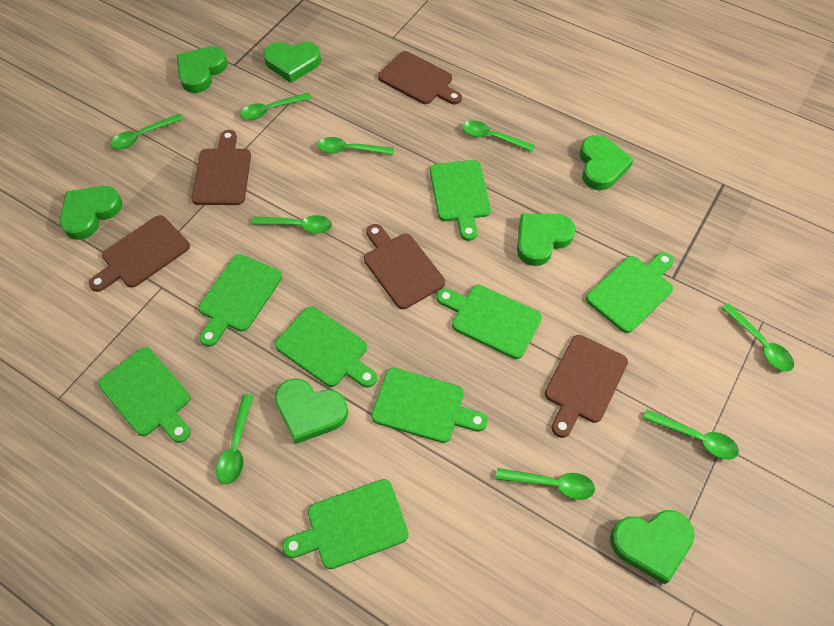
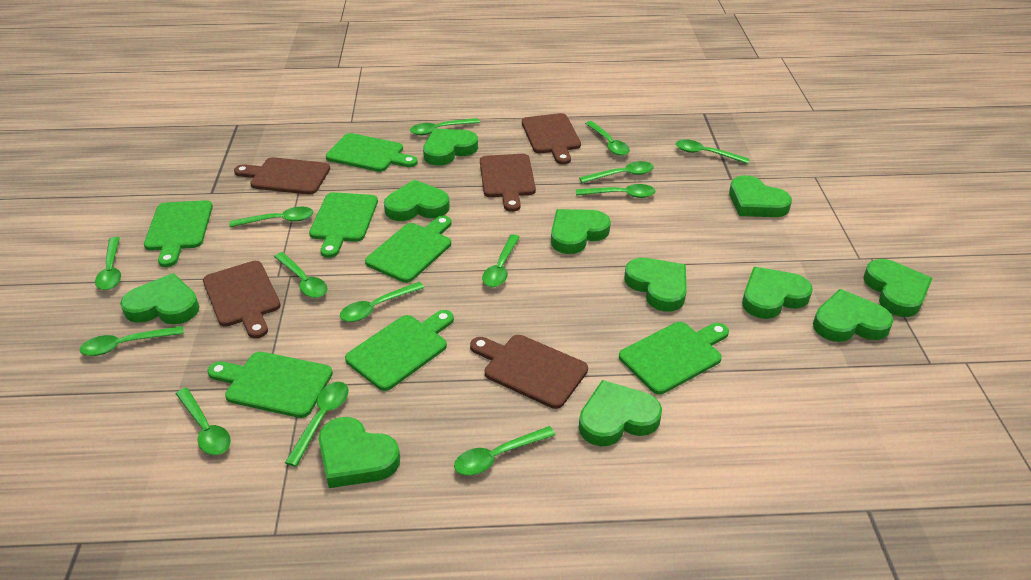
green cutting board: [98,347,191,443] [199,254,282,347] [275,306,377,388] [282,479,409,569] [371,368,488,443] [430,160,491,241] [436,285,542,359] [586,252,674,333] = 8 -> [144,200,213,267] [207,352,333,418] [309,192,378,258] [326,133,418,172] [345,310,454,391] [365,216,452,283] [619,322,729,394] = 7
green heart: [60,186,123,240] [177,46,228,93] [263,42,321,83] [275,378,348,444] [517,214,576,266] [580,135,634,190] [610,510,695,584] = 7 -> [120,273,200,324] [319,417,400,488] [384,180,450,221] [423,129,478,165] [551,209,611,254] [579,380,662,446] [624,258,687,312] [729,175,792,217] [742,267,813,319] [813,289,894,342] [863,259,933,317] = 11
green spoon: [110,114,183,149] [216,394,254,484] [240,93,312,120] [252,215,332,234] [318,137,394,155] [462,120,535,152] [496,468,595,500] [643,410,739,460] [721,303,794,372] = 9 -> [80,326,184,356] [95,237,121,290] [176,388,231,455] [230,207,313,227] [274,252,327,298] [285,382,349,467] [340,282,425,322] [410,118,480,135] [454,426,555,476] [482,234,520,287] [576,184,655,198] [579,161,654,183] [585,121,630,156] [676,139,750,164] = 14

